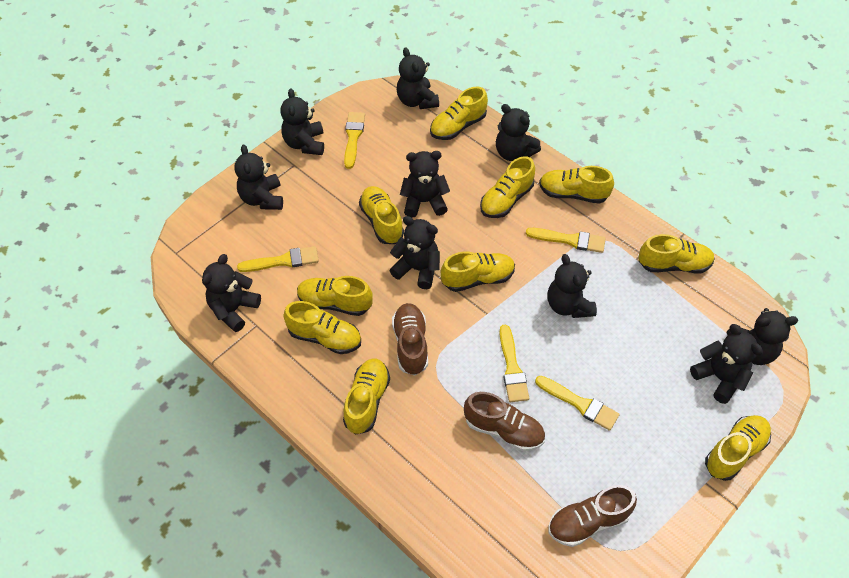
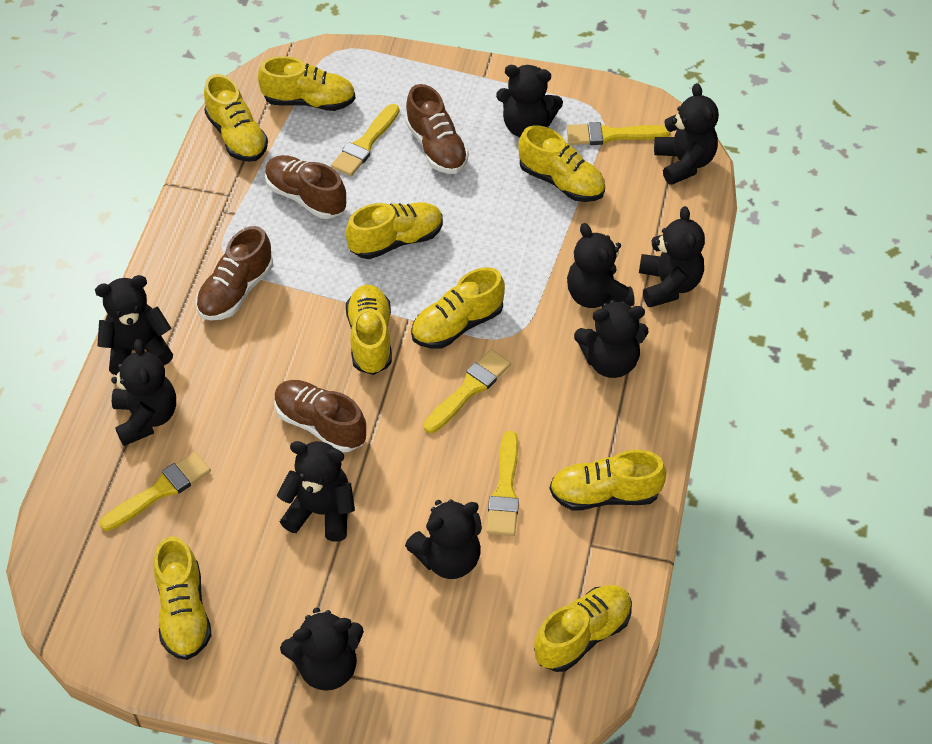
brown shoe: [392,303,428,376] [464,392,545,451] [548,485,637,547] = 3 -> [196,226,273,320] [265,155,347,219] [274,380,366,452] [405,84,469,174] = 4
yellow shoe: [284,301,361,354] [297,276,373,316] [343,359,390,435] [359,186,404,244] [430,87,488,140] [441,251,515,292] [480,156,535,218] [539,166,614,204] [638,234,715,273] [705,415,771,481] = 10 -> [154,537,212,660] [204,74,268,162] [258,56,356,111] [346,202,443,259] [346,285,392,375] [411,267,505,349] [518,126,605,202] [534,585,632,672] [550,450,666,510] = 9

